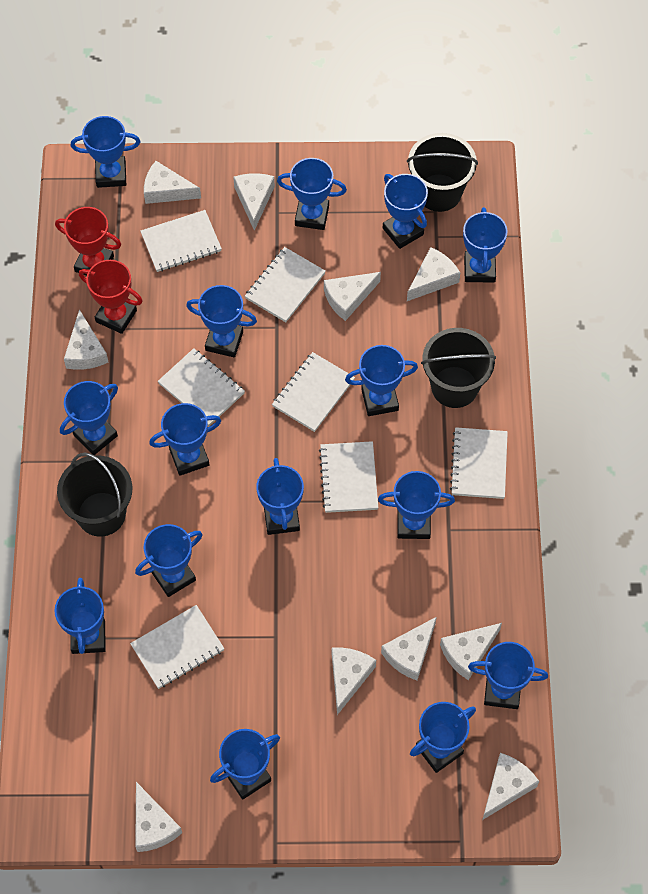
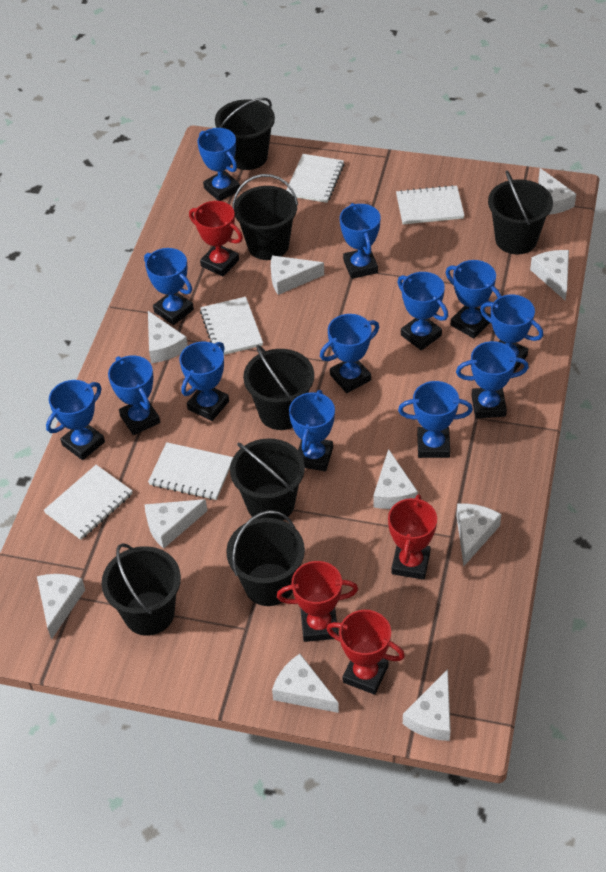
black bucket: [57,452,132,537] [407,133,478,212] [421,328,496,408] = 3 -> [102,543,181,636] [215,98,275,170] [226,510,305,606] [230,438,305,520] [232,174,298,260] [243,345,314,430] [488,170,553,254] = 7
blue trophy: [54,578,106,654] [60,381,118,455] [71,116,140,188] [135,524,203,597] [149,403,221,476] [186,285,257,357] [210,729,280,800] [256,458,304,535] [277,158,347,230] [345,345,418,416] [378,471,455,539] [383,174,428,249] [410,702,476,773] [463,207,508,283] [468,642,548,709] = 15 -> [46,380,105,460] [108,356,160,435] [144,248,194,325] [179,342,229,421] [197,128,240,201] [289,390,335,471] [320,314,379,393] [340,203,381,279] [397,272,448,350] [398,381,473,458] [446,260,501,338] [456,341,529,418] [480,295,543,373] = 13
red trophy: [55,207,121,276] [79,260,143,334] = 2 -> [189,201,243,276] [277,561,358,642] [327,610,405,695] [388,494,437,580] = 4
white notebook: [130,605,225,689] [140,210,222,272] [158,348,245,426] [245,247,325,322] [272,352,355,432] [319,441,378,513] [450,427,508,499] = 7 -> [44,465,133,540] [148,442,233,500] [200,297,263,355] [286,154,344,203] [396,185,465,224] = 5

